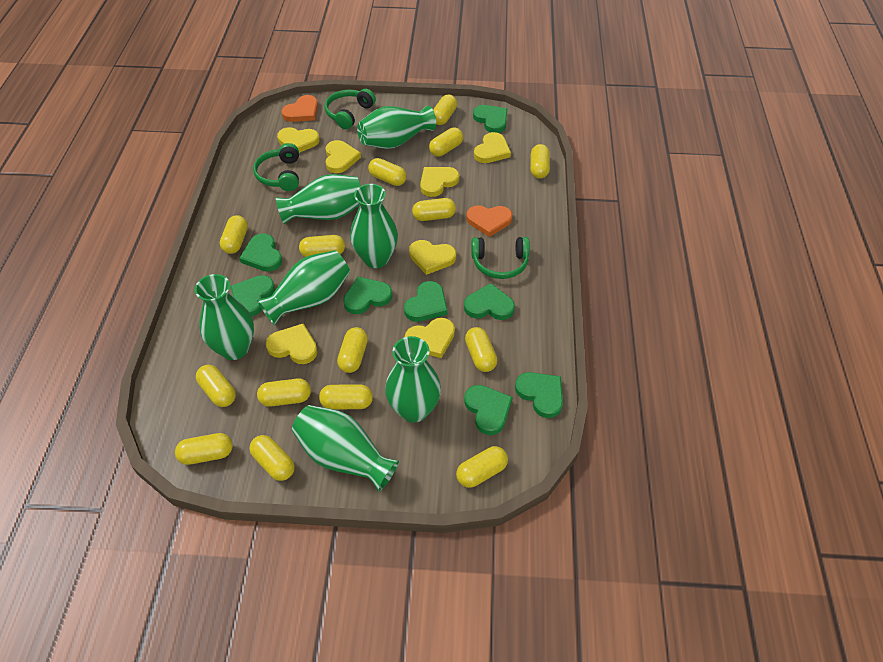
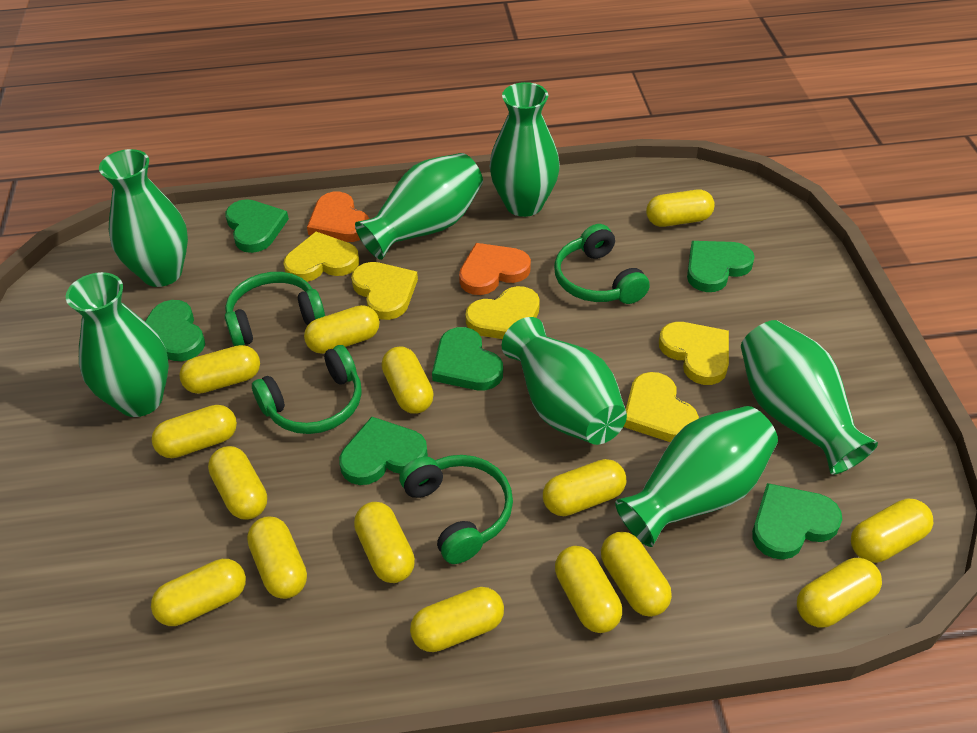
green headphones: [253,143,299,191] [325,89,376,129] [471,237,530,279] = 3 -> [225,272,325,346] [252,345,362,434] [399,455,513,564] [554,224,650,304] = 4
green heart: [230,275,275,317] [239,233,282,272] [343,277,392,314] [404,281,448,322] [464,283,515,320] [464,385,512,435] [473,105,507,133] [515,372,563,418] = 8 -> [145,300,205,361] [226,199,289,253] [339,417,428,485] [432,327,503,390] [687,241,755,292] [752,483,842,560] = 6
yellow heart: [266,324,318,364] [277,127,320,153] [325,140,361,173] [405,318,455,358] [409,240,456,275] [420,167,459,197] [474,132,511,163] = 7 -> [283,232,359,282] [351,262,418,320] [465,286,540,339] [624,372,699,442] [659,322,729,385] = 5

